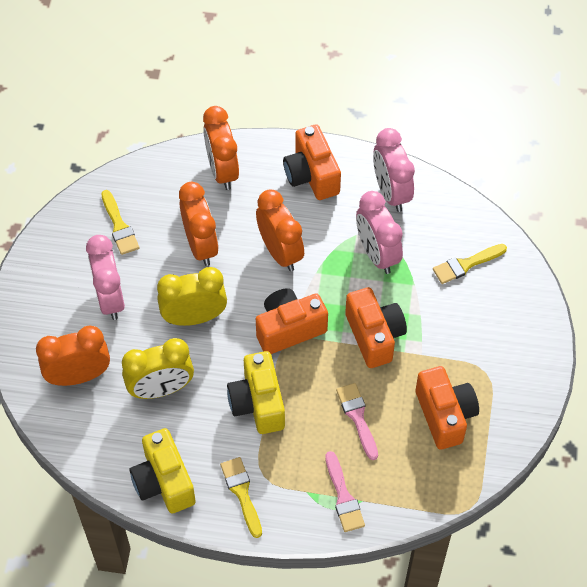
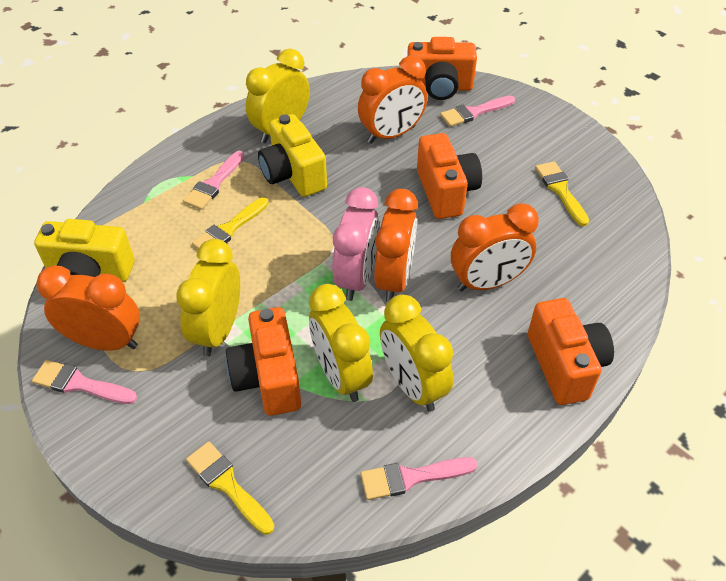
pink brush: [325,451,365,532] [336,383,378,460] = 2 -> [32,360,137,404] [183,151,244,210] [360,457,478,500] [440,96,515,127] = 4
pink clock: [86,235,125,320] [356,191,403,274] [373,128,415,212] = 3 -> [333,187,379,301] = 1
yellow clock: [122,338,194,399] [157,267,227,326] = 2 -> [176,239,240,357] [246,49,310,143] [309,284,373,402] [380,294,454,412] = 4

